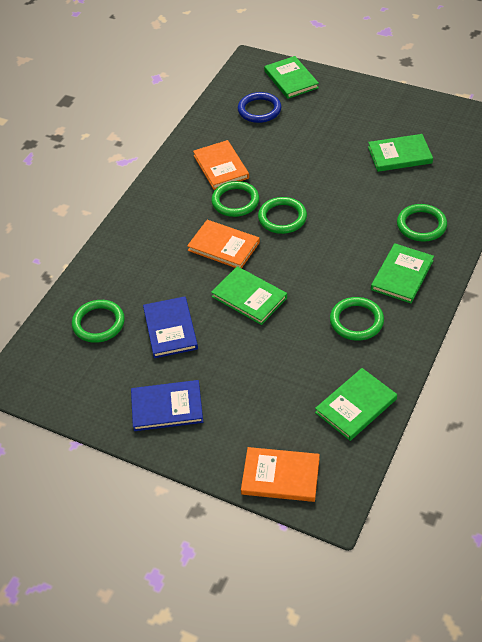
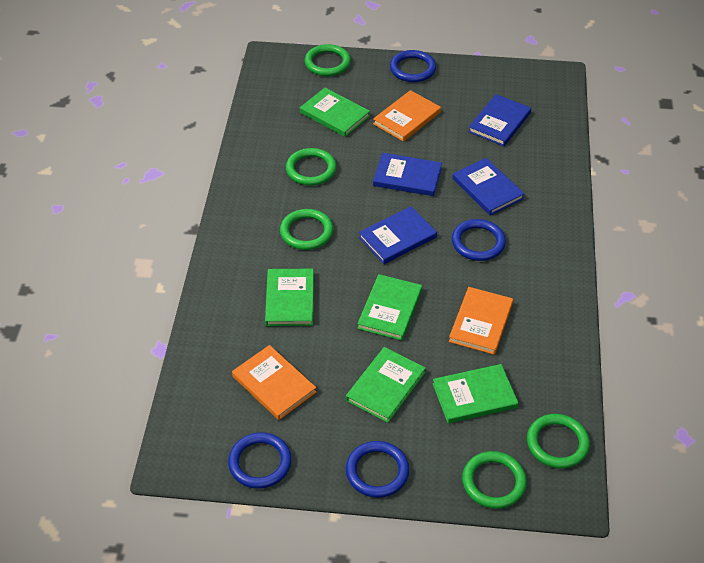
blue book: [131,380,203,431] [143,296,198,358] = 2 -> [359,206,437,264] [373,153,442,196] [452,158,525,216] [468,94,531,146] = 4
blue ring: [238,92,281,123] = 1 -> [228,432,292,489] [346,441,410,498] [390,50,436,82] [452,219,506,261] = 4

